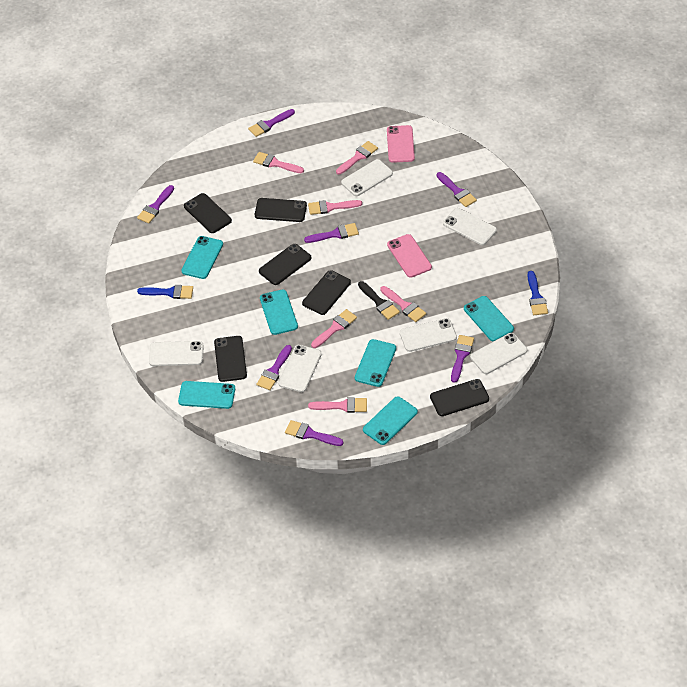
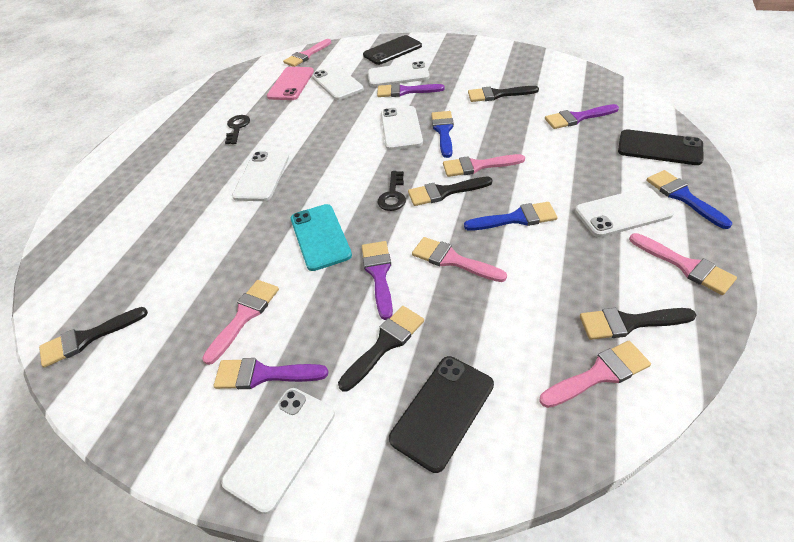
black brush: [358,281,400,320] = 1 -> [39,307,148,367] [338,306,424,392] [408,177,492,206] [468,86,539,102] [580,308,697,340] = 5
black key: none = 0 -> [225,115,250,144] [377,171,406,211] = 2
black phone: [184,193,232,233] [214,336,247,382] [255,198,307,222] [259,244,311,285] [302,270,351,315] [430,379,489,416] = 6 -> [363,35,422,65] [389,356,494,473] [618,129,704,165] = 3
blue brush: [137,285,193,299] [527,271,548,315] = 2 -> [431,111,454,158] [464,202,558,231] [646,170,732,229] = 3
pink phone: [387,125,415,163] [387,234,432,278] = 2 -> [267,67,314,100] = 1
purple brush: [137,185,174,223] [248,109,295,137] [256,345,292,390] [285,420,343,446] [304,223,359,243] [437,172,477,207] [451,335,474,383] = 7 -> [214,358,328,389] [362,241,393,320] [377,83,445,97] [545,104,619,129] = 4
turquoise phone: [178,381,235,409] [181,236,223,279] [260,289,298,335] [355,339,396,387] [363,396,418,445] [464,296,514,341] = 6 -> [291,204,352,271] = 1

